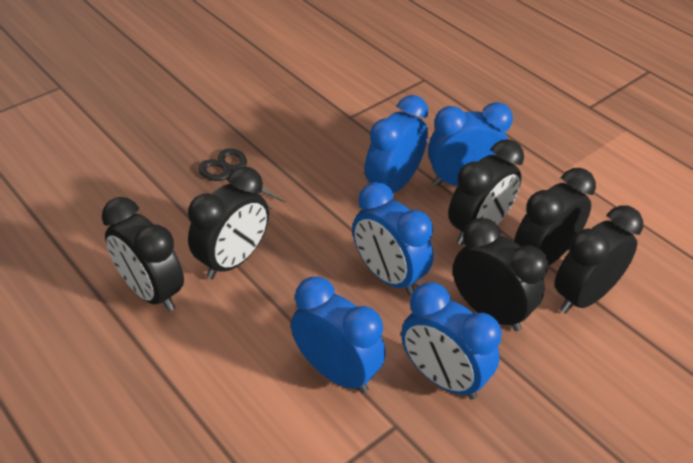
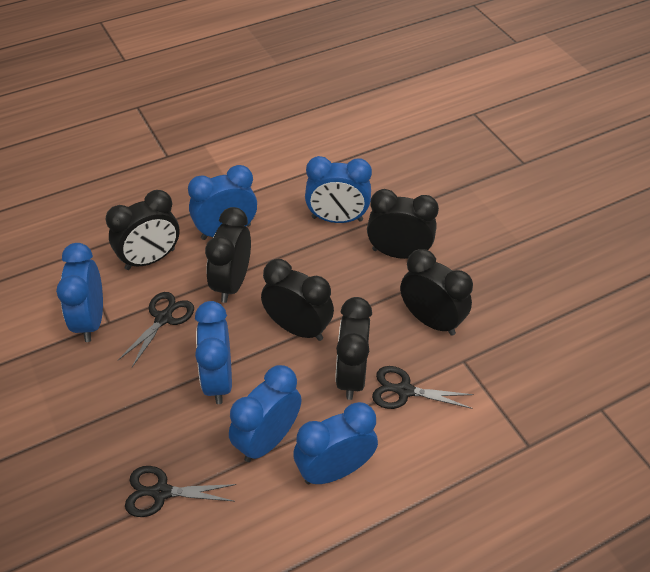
black scissors: [198,148,286,210] = 1 -> [118,292,194,367] [125,466,237,517] [372,366,474,409] = 3
blue clock: [291,277,386,393] [353,182,434,296] [365,95,428,192] [401,282,502,400] [428,102,513,186] = 5 -> [56,243,103,342] [188,165,257,240] [195,301,232,404] [229,365,302,462] [293,402,378,484] [305,156,372,223] = 6

